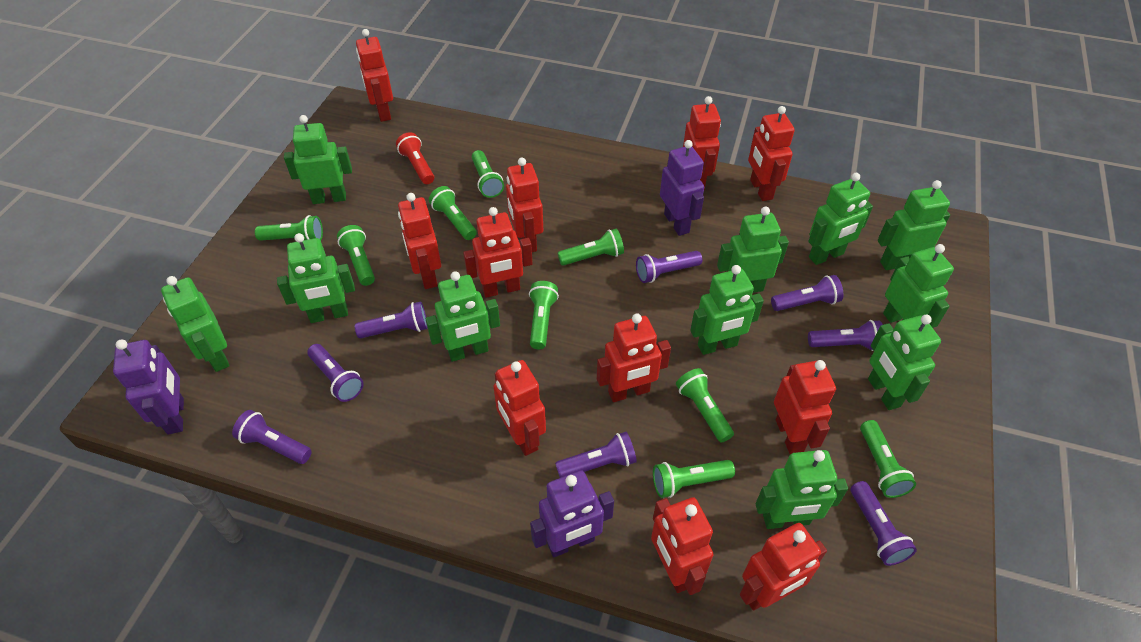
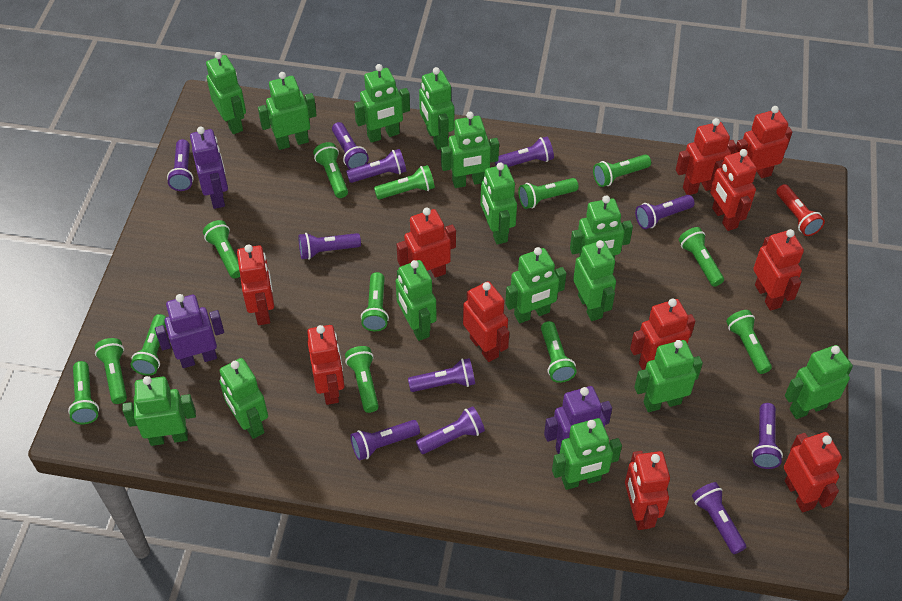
green flashlight: [255,215,323,241] [337,225,375,286] [429,186,477,240] [472,150,504,198] [529,281,559,349] [558,228,624,266] [653,460,735,498] [676,368,734,443] [860,420,916,498] = 9 -> [68,361,99,424] [95,338,127,404] [131,314,166,376] [203,220,240,278] [313,142,348,198] [345,346,379,413] [361,272,389,331] [374,165,435,200] [518,178,579,209] [541,321,577,383] [593,154,651,187] [679,227,724,287] [726,310,772,374] = 13
green robot: [161,276,230,372] [277,233,355,323] [284,115,352,204] [426,271,500,362] [690,265,764,355] [717,207,789,293] [756,450,848,529] [808,173,873,265] [868,315,941,410] [878,180,950,270] [883,244,954,328] = 11 -> [122,376,196,446] [206,52,246,134] [219,358,268,439] [258,72,317,150] [354,64,410,143] [396,260,437,341] [419,67,454,150] [441,112,499,188] [480,162,517,244] [505,247,567,323] [552,418,622,490] [570,195,633,259] [573,240,616,321] [634,340,703,412] [785,345,853,419] = 15
purple flashlight: [232,410,312,464] [307,344,364,402] [355,302,428,338] [555,432,637,478] [636,251,702,283] [771,275,843,311] [808,320,883,351] [851,481,917,566] = 8 -> [167,139,194,191] [298,233,361,260] [332,122,369,169] [346,149,406,183] [350,420,420,460] [408,358,475,392] [416,406,485,454] [495,137,554,167] [635,195,695,229] [692,482,746,554] [752,403,783,469] = 11

